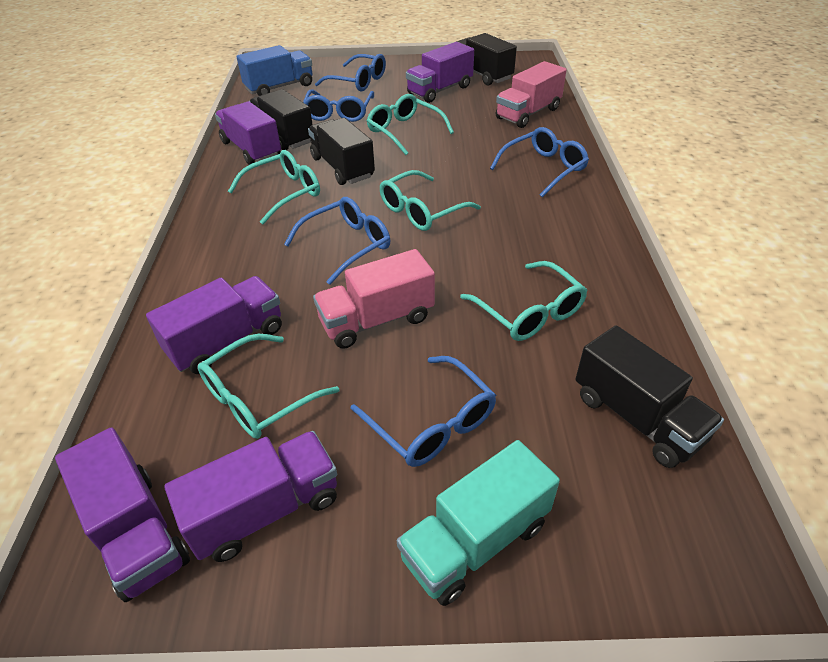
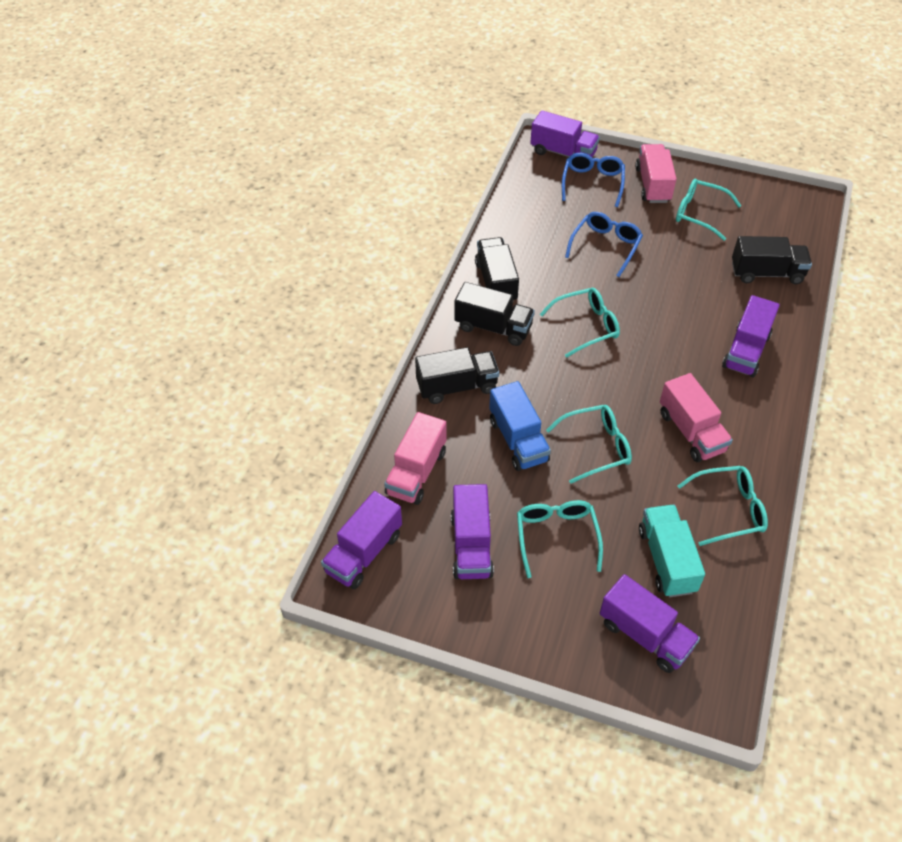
blue glasses: [284,197,390,285] [303,90,374,122] [315,54,386,91] [351,356,496,467] [490,127,589,198] = 5 -> [562,153,625,207] [565,212,643,277] = 2
pink truck: [313,249,435,349] [496,61,567,128] = 2 -> [384,412,446,505] [635,144,676,203] [660,373,733,462] = 3

